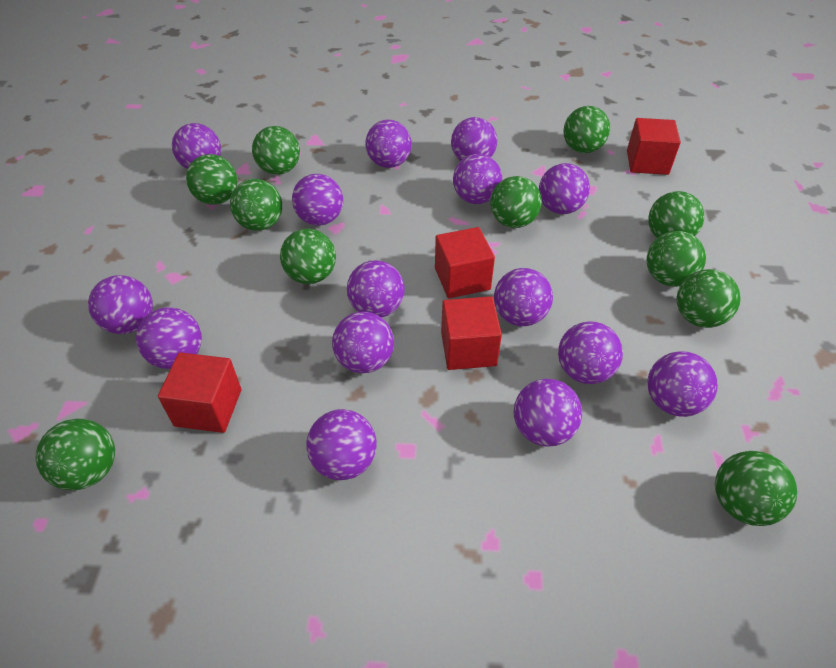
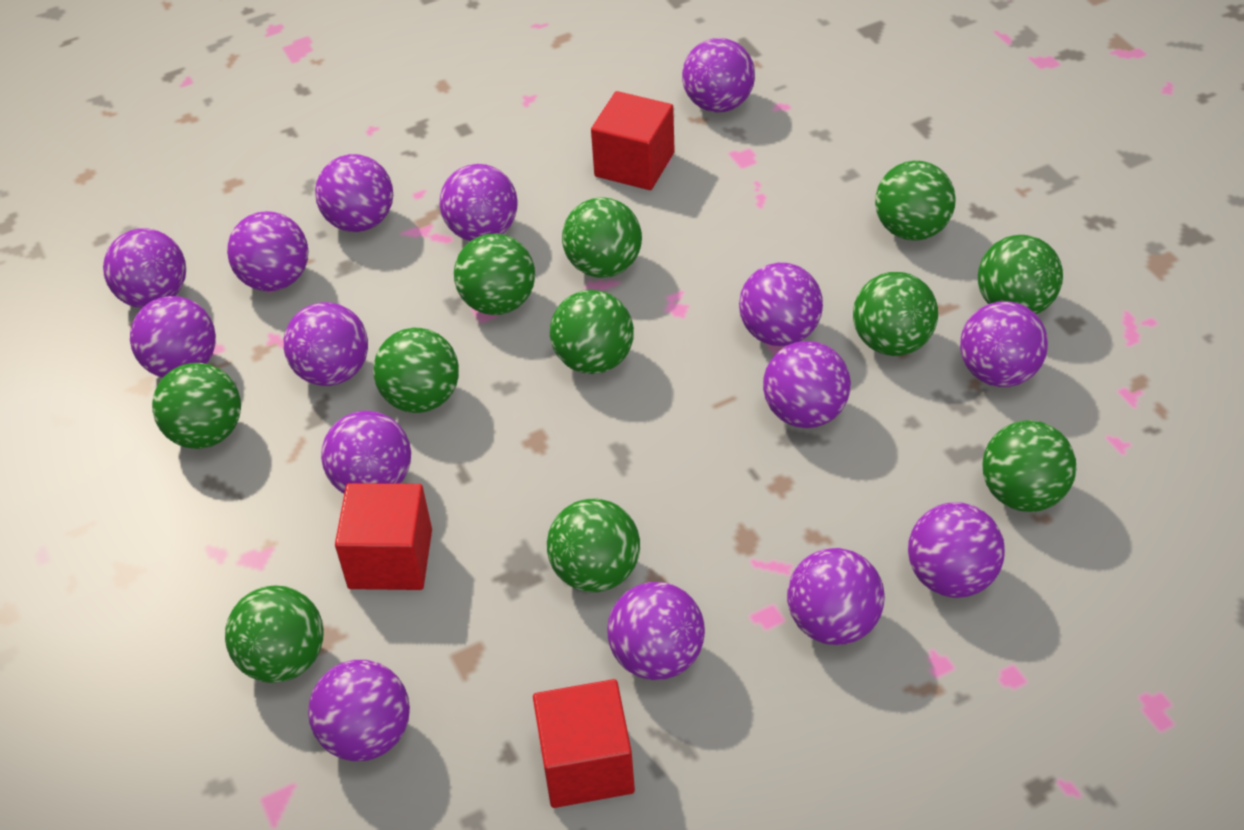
red cube: [158,352,241,433] [435,227,495,298] [441,296,502,370] [627,118,681,175] = 4 -> [335,483,432,590] [533,679,635,808] [591,91,675,190] = 3

